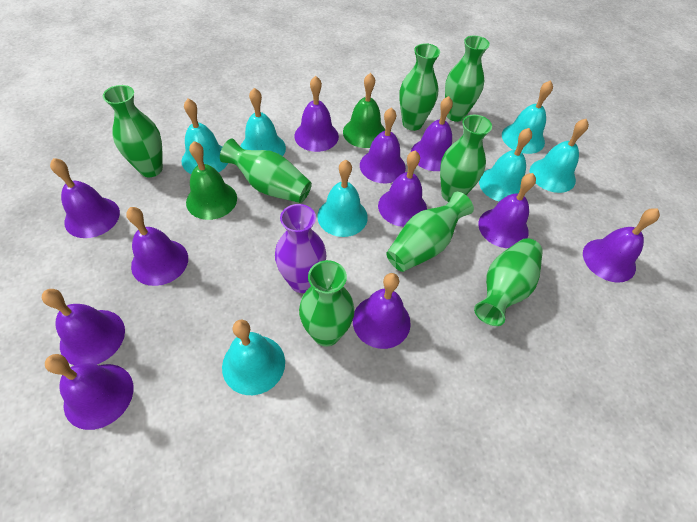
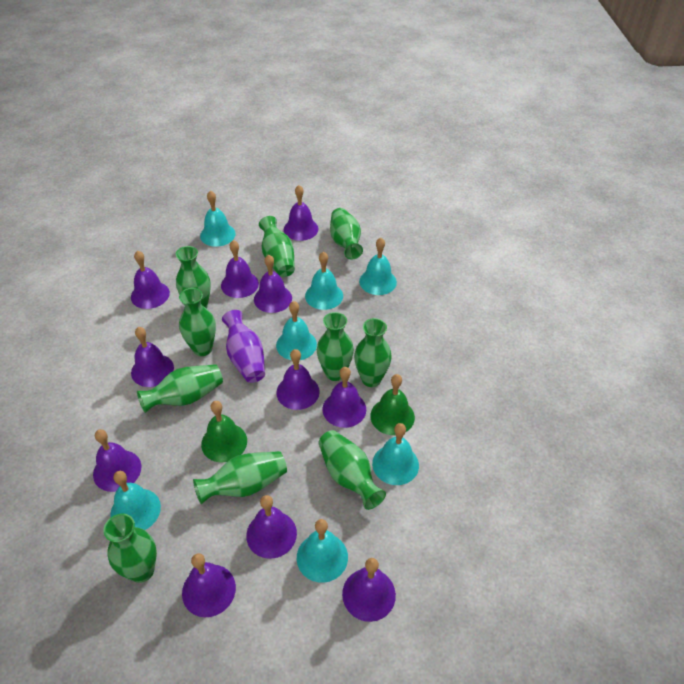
green vase: [103,85,163,177] [220,139,312,203] [299,260,355,347] [386,192,474,272] [399,43,440,131] [440,115,492,202] [445,36,490,122] [474,238,543,326] = 8 -> [104,514,157,583] [137,364,223,413] [176,246,211,309] [179,288,216,356] [193,451,287,504] [259,216,295,277] [317,312,354,381] [318,430,386,510] [330,208,363,260] [354,318,392,387] = 10

